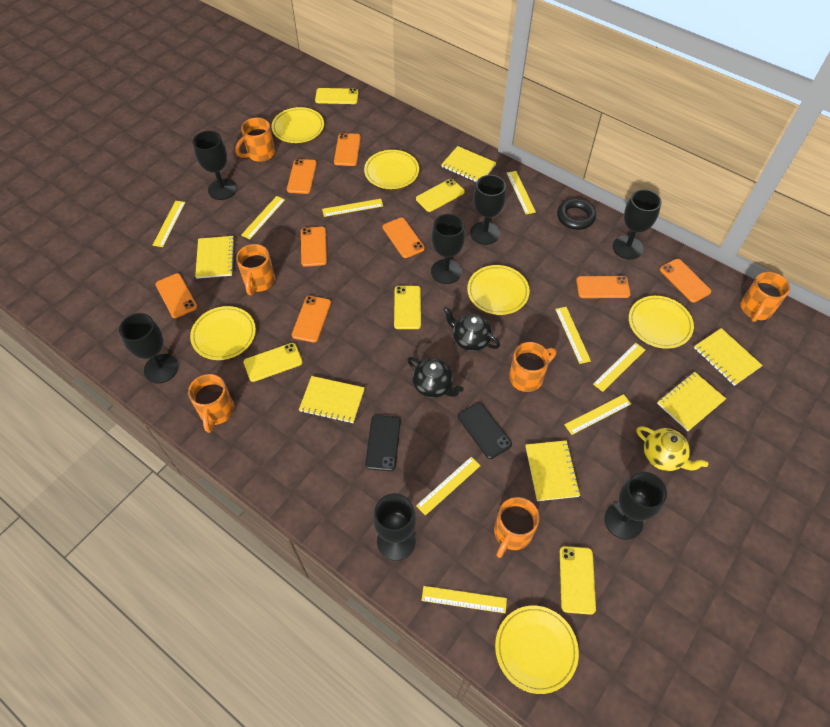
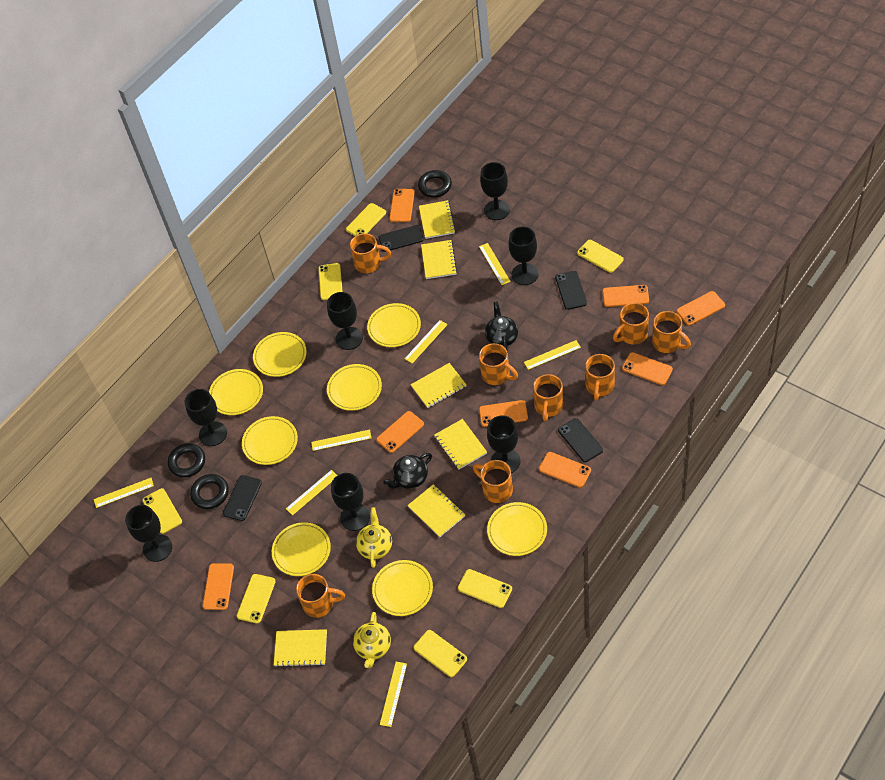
black phone: [365,415,401,471] [458,403,512,459] = 2 -> [223,475,262,521] [379,225,424,252] [555,271,587,310] [558,418,603,462] = 4
black ring: [557,199,596,230] = 1 -> [168,443,205,478] [190,474,229,509] [418,170,452,198] = 3
orange mug: [188,374,234,433] [235,117,275,162] [236,244,275,295] [494,497,540,558] [509,342,556,392] [741,272,790,322] = 6 -> [296,574,345,618] [350,233,391,273] [473,460,513,503] [479,343,518,385] [533,374,563,421] [585,354,615,401] [613,303,649,344] [652,311,691,353] = 8
yellow phone: [244,343,303,382] [315,88,358,104] [394,286,421,329] [416,179,465,212] [560,546,596,615] = 5 -> [142,488,182,534] [237,574,276,624] [318,263,343,300] [346,203,386,236] [414,630,467,677] [458,569,512,608] [577,240,624,273] = 7
yellow plate: [190,306,256,360] [271,107,324,143] [364,150,419,189] [467,265,530,315] [495,606,579,694] [629,296,694,349] = 6 -> [209,369,263,415] [242,416,298,465] [253,332,307,377] [272,522,331,576] [327,364,382,411] [367,303,421,347] [372,560,433,616] [487,502,547,556] = 8
yellow ruler: [153,201,186,247] [241,196,285,239] [322,199,383,217] [416,457,481,516] [421,586,507,613] [507,171,536,214] [555,307,591,364] [564,394,631,435] [593,343,645,392] = 9 -> [94,478,154,508] [286,470,337,516] [311,430,371,451] [380,662,407,727] [405,320,448,364] [479,243,511,285] [524,340,581,370] = 7
yellow teapot: [637,426,708,471] = 1 -> [353,612,391,668] [356,507,392,568] = 2

